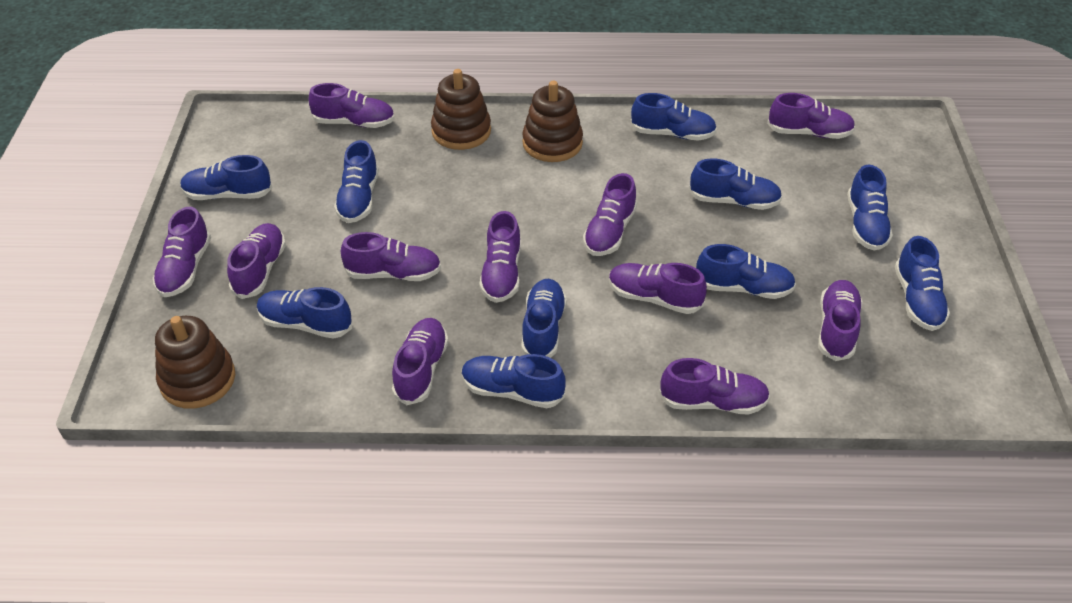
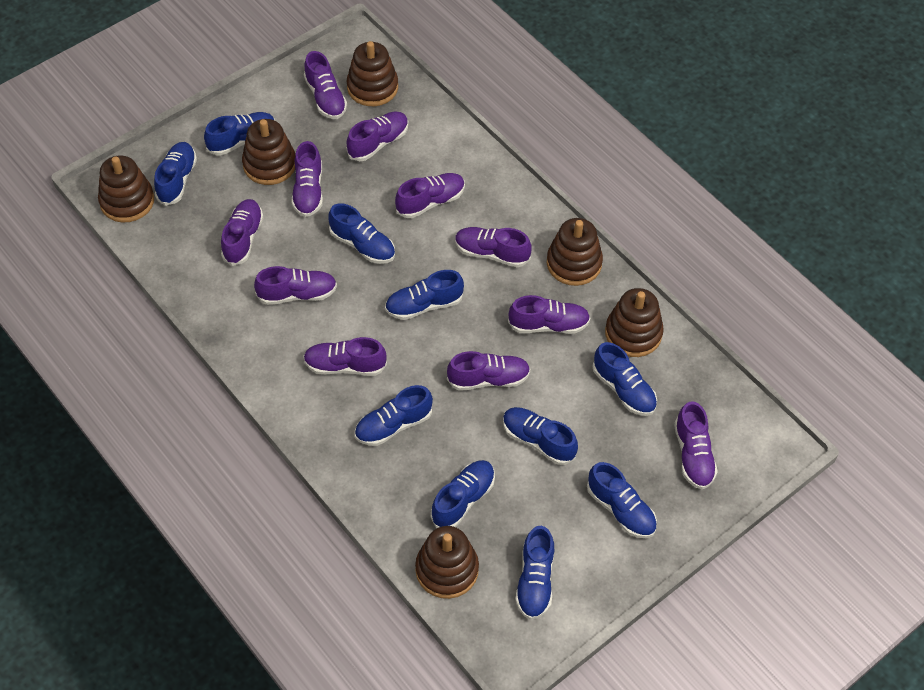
brown stacking toy: [155,316,235,409] [431,69,491,150] [522,81,583,162] = 3 -> [98,155,154,223] [242,119,295,185] [347,41,398,106] [415,526,479,599] [547,218,603,286] [605,288,664,357] = 6

